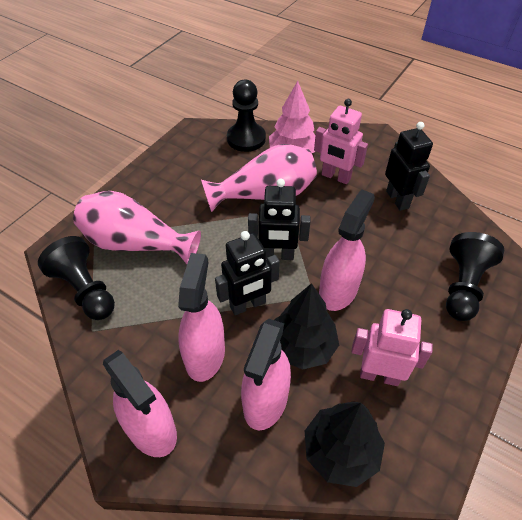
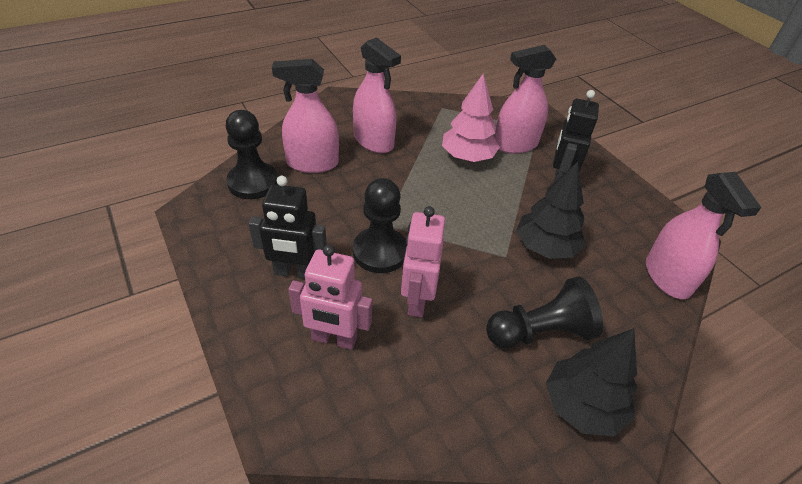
black robot: [215,231,280,315] [248,179,310,260] [385,122,433,211] = 3 -> [249,176,327,279] [553,90,599,182] = 2
pink vase: [73,191,201,264] [201,144,317,212] = 2 -> none = 0

